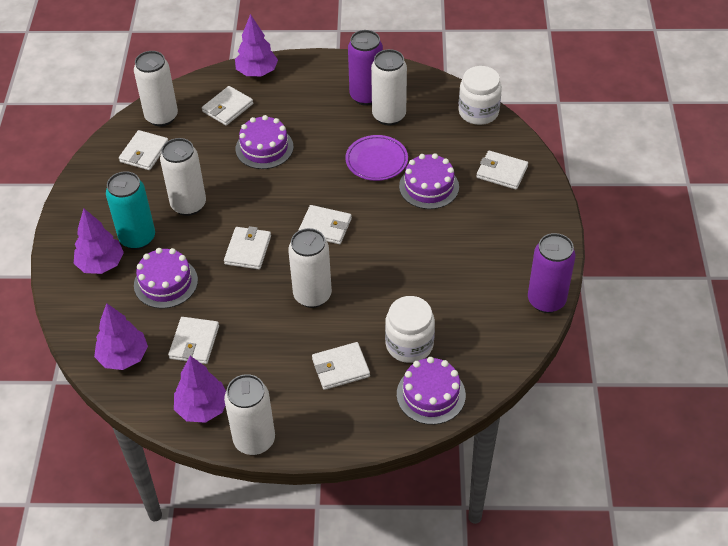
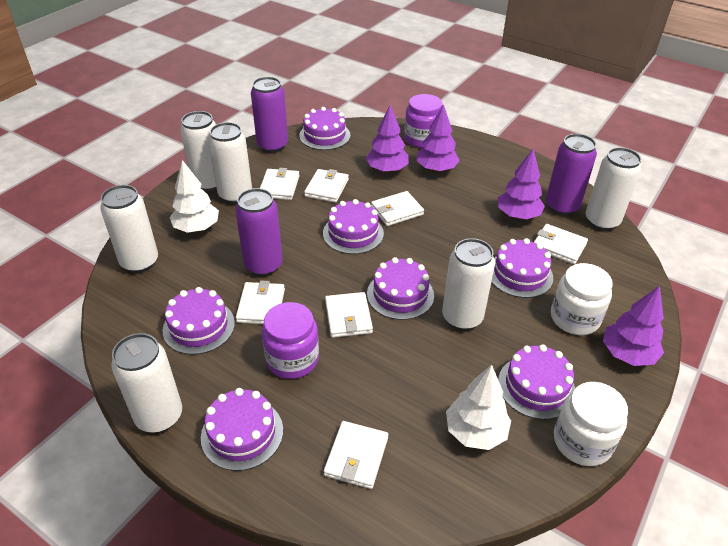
purple cake: [134,248,198,309] [236,115,294,169] [397,357,466,425] [399,153,459,209] = 4 -> [163,287,235,355] [201,388,283,471] [299,107,350,150] [323,199,384,254] [367,257,434,320] [492,238,553,298] [498,344,575,420] = 7
purple can: [348,30,383,106] [528,233,575,313] = 2 -> [235,188,283,276] [251,77,288,153] [546,134,597,216] = 3
purple jar: none = 0 -> [262,302,319,379] [404,94,443,148] = 2
purple plate: [345,135,408,181] = 1 -> none = 0
turquoise can: [106,171,155,250] = 1 -> none = 0
white can: [134,51,178,127] [160,138,206,216] [224,374,275,455] [288,228,332,308] [371,49,407,126] = 5 -> [100,185,158,273] [111,333,182,433] [180,111,217,191] [208,122,252,204] [442,238,495,331] [586,147,641,231] = 6
white tree: none = 0 -> [170,160,219,233] [446,365,511,450] = 2

